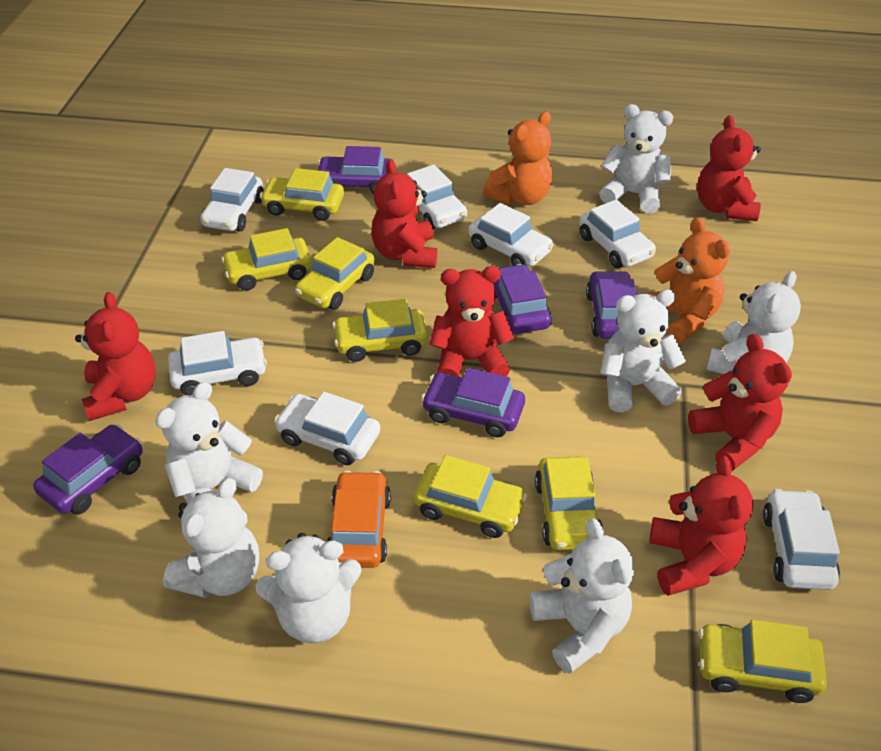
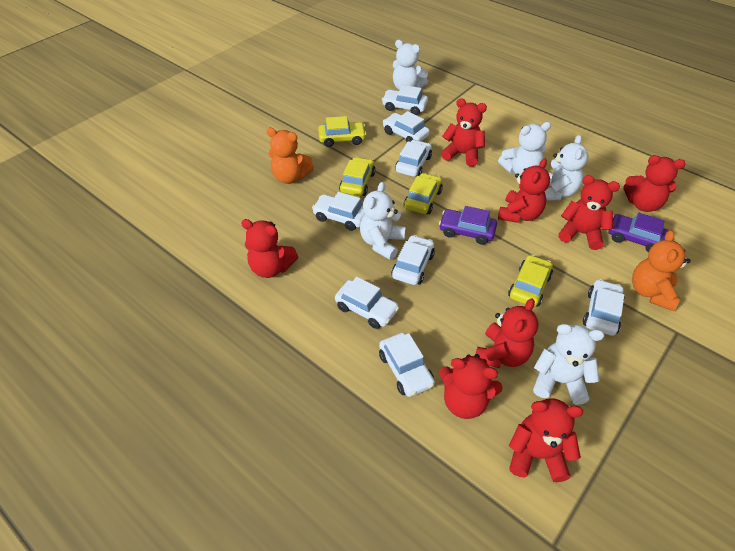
orange car: [327,471,391,568] = 1 -> none = 0
purple car: [33,424,143,515] [318,146,394,194] [421,368,525,437] [493,264,552,334] [586,271,637,339] = 5 -> [439,206,497,245] [608,213,669,253] = 2
red teddy bear: [75,292,156,421] [371,159,437,268] [429,266,515,376] [649,456,753,596] [688,334,792,471] [697,115,761,221] = 6 -> [241,219,298,278] [439,354,503,419] [441,98,487,167] [476,298,539,368] [498,158,550,223] [509,399,583,482] [558,175,620,250] [623,155,686,212] = 8
white car: [168,331,267,395] [200,168,264,232] [274,392,380,465] [407,165,467,229] [468,203,554,266] [579,199,656,268] [763,489,840,590] = 7 -> [312,192,365,231] [335,277,399,329] [379,333,435,397] [382,85,428,115] [383,111,430,142] [391,235,435,285] [395,140,432,177] [583,279,625,336] = 8
white teddy bear: [155,382,263,503] [163,478,259,598] [256,533,362,644] [530,518,634,674] [599,104,673,213] [601,290,686,412] [707,271,801,374] = 7 -> [360,182,406,260] [393,40,428,90] [498,122,551,174] [533,324,604,405] [544,135,588,201] = 5
yellow car: [221,228,312,291] [260,168,344,221] [295,237,375,310] [332,299,428,362] [414,455,527,538] [535,456,604,550] [699,620,827,703] = 7 -> [318,116,367,147] [339,157,375,196] [404,173,443,214] [508,255,553,307] = 4

